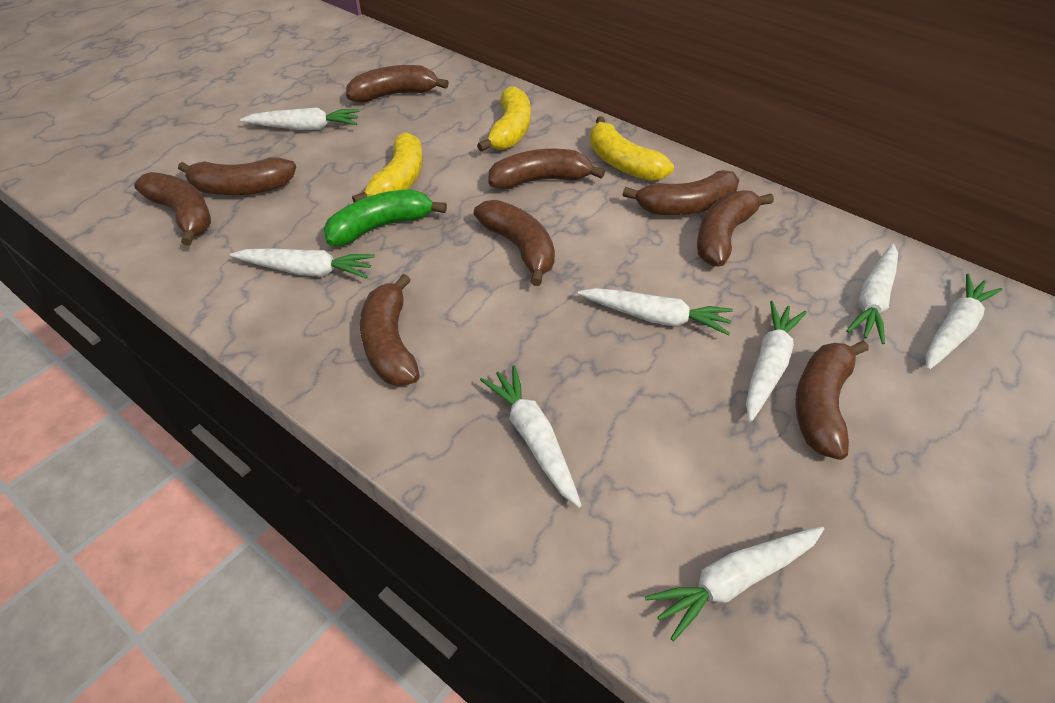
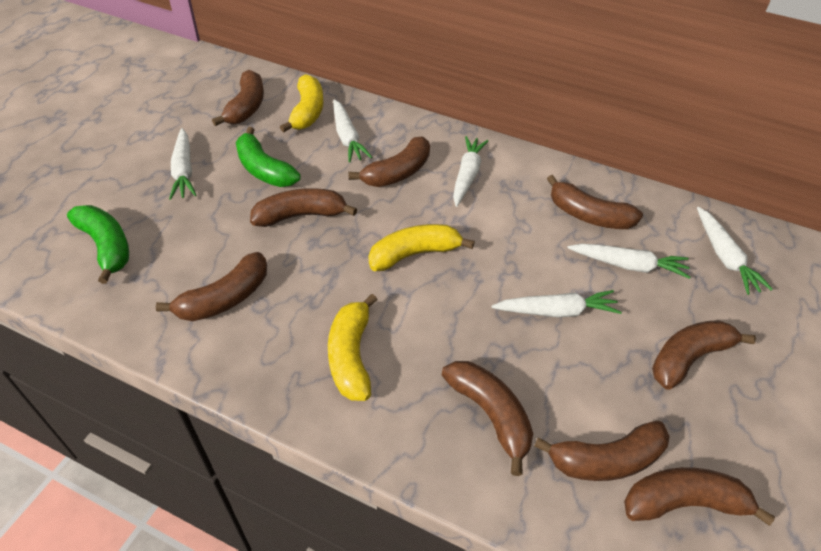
green banana: [324,189,447,246] = 1 -> [67,205,129,284] [236,127,301,187] = 2
white carrot: [230,248,375,279] [240,107,360,130] [480,365,582,508] [578,288,733,335] [645,526,824,641] [746,301,807,422] [846,243,898,344] [926,273,1002,370] = 8 -> [169,128,197,200] [333,99,372,163] [453,136,488,207] [492,290,622,317] [568,244,690,279] [697,207,773,295] = 6

